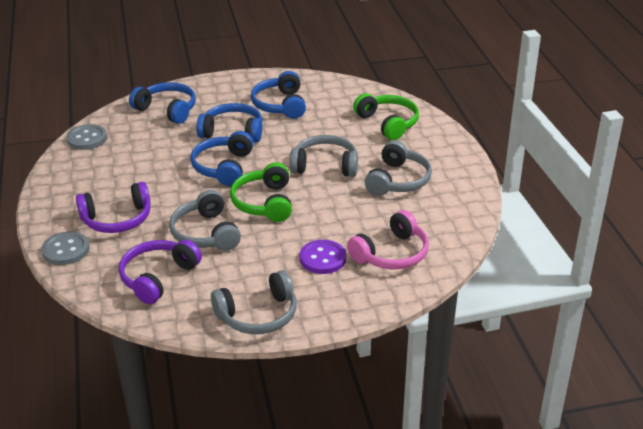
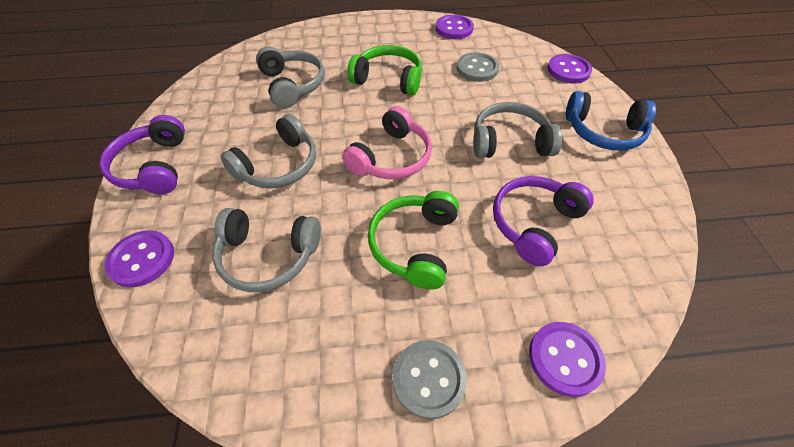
blue headphones: [129,82,196,124] [191,131,254,186] [196,103,263,143] [251,71,306,119] = 4 -> [566,91,656,151] = 1
purple button: [299,240,346,274] = 1 -> [105,230,174,287] [436,15,474,39] [529,322,606,397] [547,54,592,83] = 4

